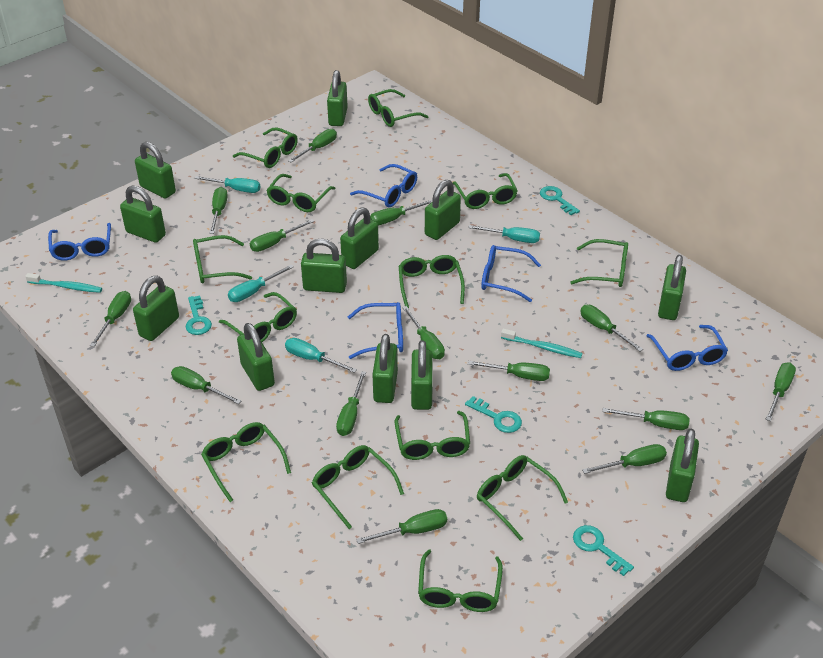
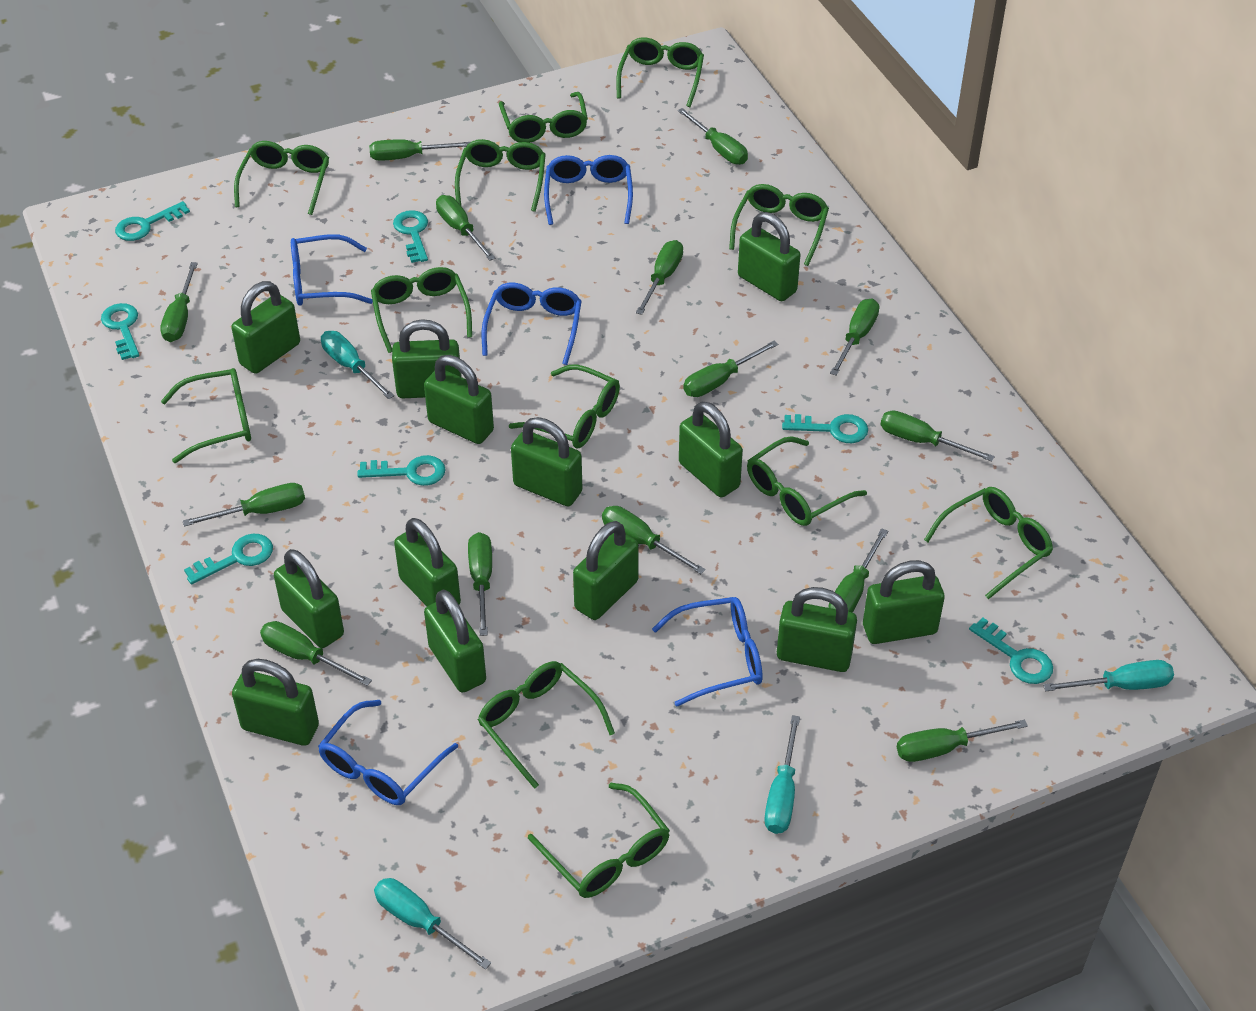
green glasses: [193,235,252,283] [201,422,291,502] [219,292,297,342] [233,127,298,168] [266,174,336,212] [312,445,404,529] [368,89,429,127] [395,411,470,460] [399,255,465,308] [418,549,503,612] [453,173,518,209] [477,455,568,541] [570,239,628,287] = 13 -> [161,368,251,463] [234,141,329,215] [371,267,472,353] [455,139,546,212] [478,661,615,789] [499,92,588,143] [509,365,620,448] [528,783,670,898] [616,37,704,107] [729,184,829,266] [747,436,867,526] [924,487,1053,599] = 12
green padlock: [120,186,166,243] [133,276,179,341] [135,142,176,199] [237,323,275,391] [301,239,347,293] [327,70,348,126] [340,208,379,269] [372,334,398,403] [411,340,433,410] [425,180,461,240] [658,255,686,320] [666,428,699,502] = 12 -> [231,281,300,374] [232,659,319,746] [274,549,344,648] [392,319,462,398] [394,518,461,606] [424,355,494,444] [424,590,486,693] [511,417,582,506] [573,521,639,620] [679,401,743,497] [738,212,800,301] [777,587,857,672] [863,560,945,644] = 13
turquoise key: [186,296,212,335] [465,396,522,433] [540,186,580,215] [573,525,634,576] = 4 -> [101,303,139,360] [115,201,190,241] [184,534,273,585] [357,455,446,486] [393,210,428,263] [782,414,868,443] [969,618,1053,684] = 7
turquoise toothbrush: [25,273,102,293] [501,328,583,358] = 2 -> none = 0

